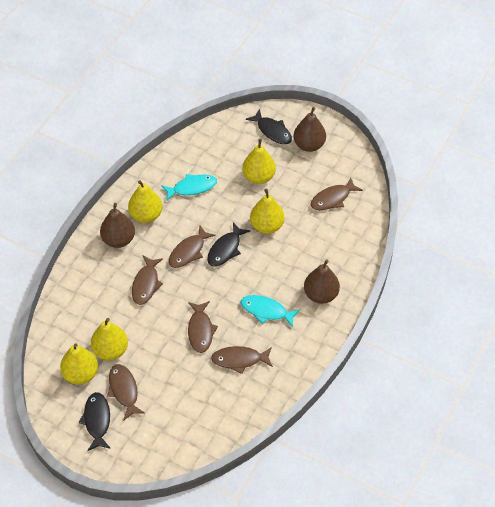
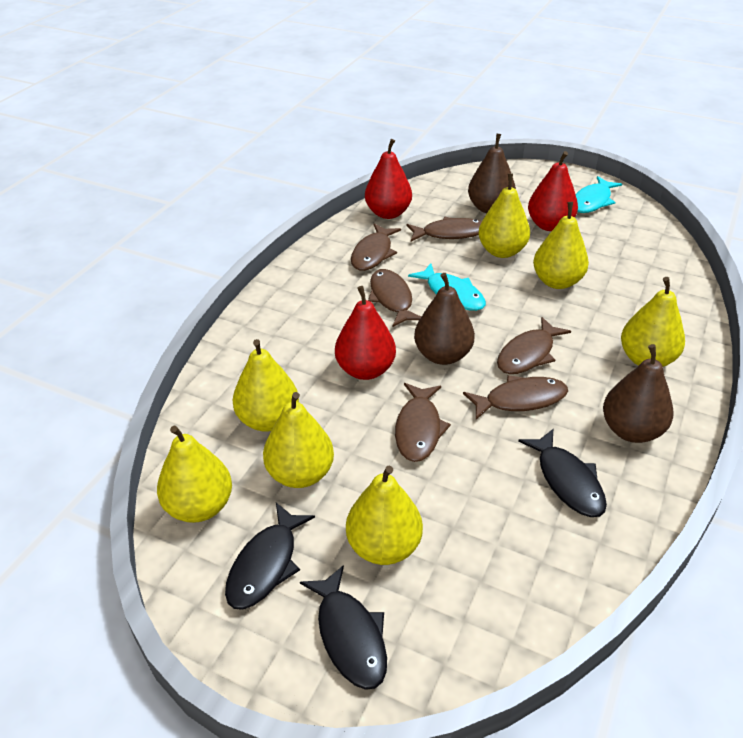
red pear: none = 0 -> [335,286,396,380] [365,139,412,219] [528,151,578,231] = 3
yellow pear: [60,343,98,385] [91,318,128,360] [128,180,162,223] [242,139,276,184] [250,189,284,234] = 5 -> [157,426,232,523] [232,339,299,432] [263,392,334,488] [346,466,423,565] [478,174,530,258] [533,202,589,289] [621,277,685,367] = 7

